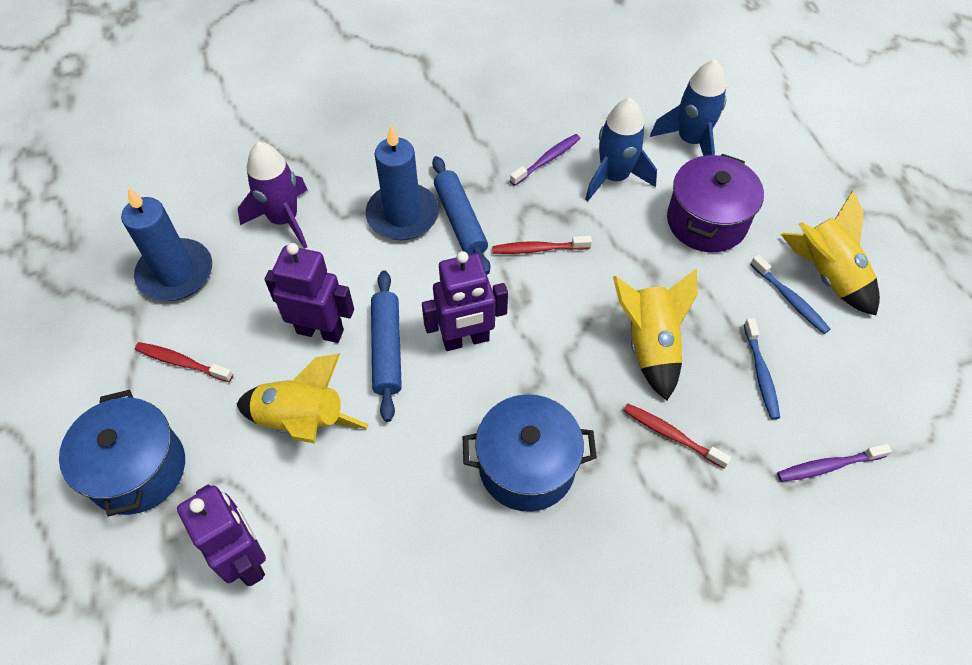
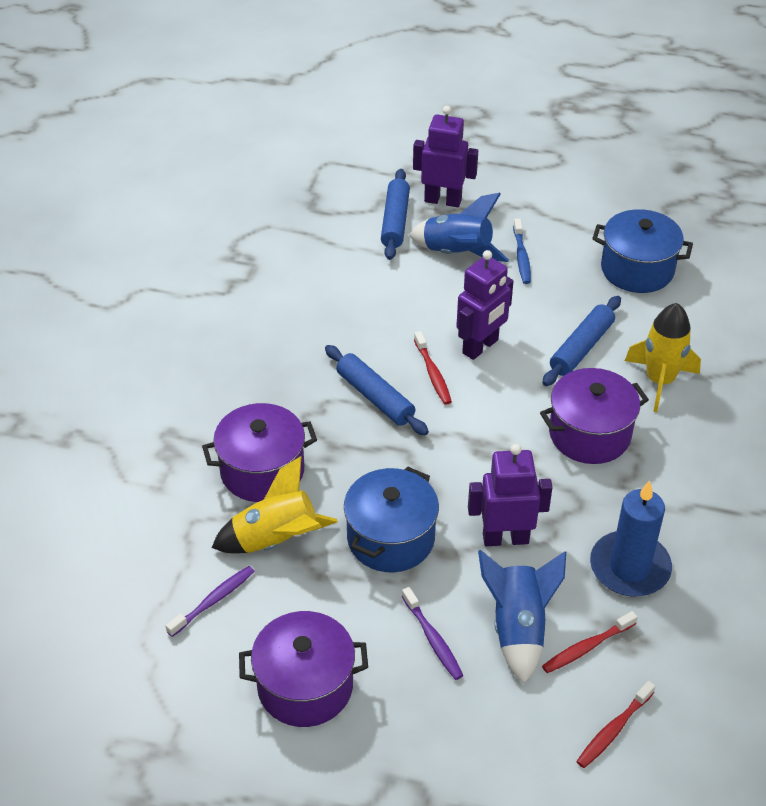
blue candle: [121,187,212,301] [366,125,439,240] = 2 -> [590,480,672,597] = 1
blue rolling pin: [371,270,402,422] [432,156,490,275] = 2 -> [325,345,429,435] [381,169,410,260] [543,296,621,386] = 3
blue toothbrush: [744,318,780,419] [750,254,830,334] = 2 -> [513,219,531,284] = 1
purple pot: [667,154,764,252] = 1 -> [202,403,317,502] [239,611,368,727] [540,368,649,464] = 3
purple rocket: [238,142,307,249] = 1 -> none = 0
yellow rocket: [236,353,369,444] [613,269,698,401] [781,191,880,315] = 3 -> [212,456,338,554] [625,303,701,412] = 2

